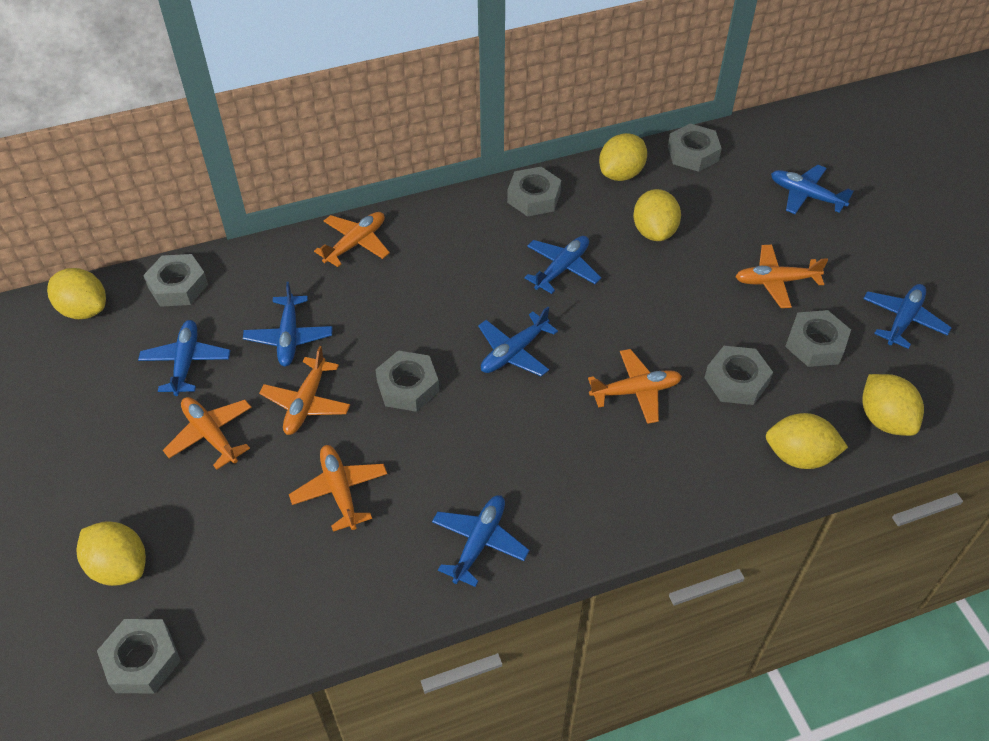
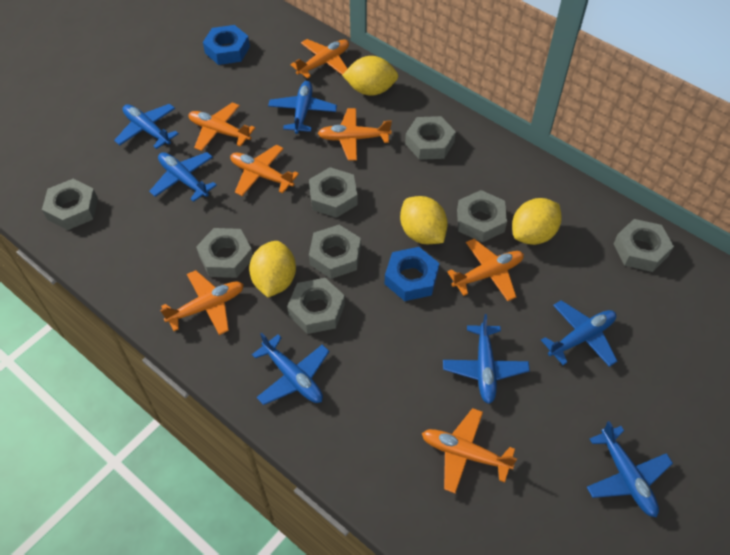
blue nut: none = 0 -> [203,25,250,65] [385,247,439,301] = 2
grey nut: [97,619,181,694] [143,254,208,307] [375,351,439,412] [507,167,561,217] [668,124,722,172] [704,346,773,405] [785,310,851,367] = 7 -> [42,179,98,230] [196,228,253,278] [287,278,345,334] [309,167,358,218] [309,225,361,279] [405,116,456,160] [457,190,507,242] [614,219,674,272] = 8
orange plane: [163,397,252,470] [259,346,350,435] [289,445,387,532] [314,212,390,267] [588,349,682,424] [735,245,828,308] = 6 -> [160,270,244,335] [188,102,255,151] [230,145,299,196] [290,39,349,79] [318,108,392,161] [422,408,517,493] [447,239,524,301] = 7
yellow lemon: [47,268,106,319] [77,521,146,586] [599,133,647,181] [633,189,681,241] [766,413,848,469] [862,374,924,436] = 6 -> [249,241,296,297] [342,56,398,96] [400,196,448,244] [512,198,562,245] = 4

